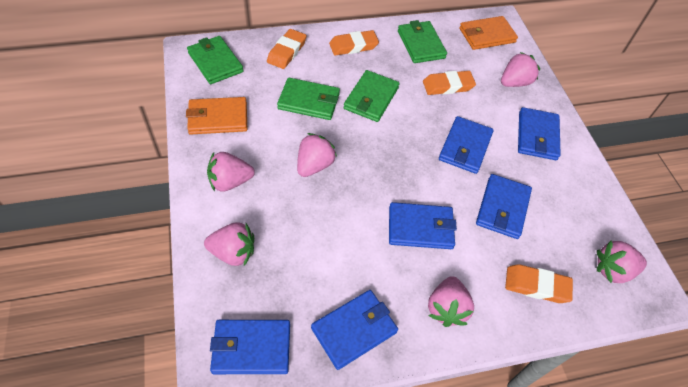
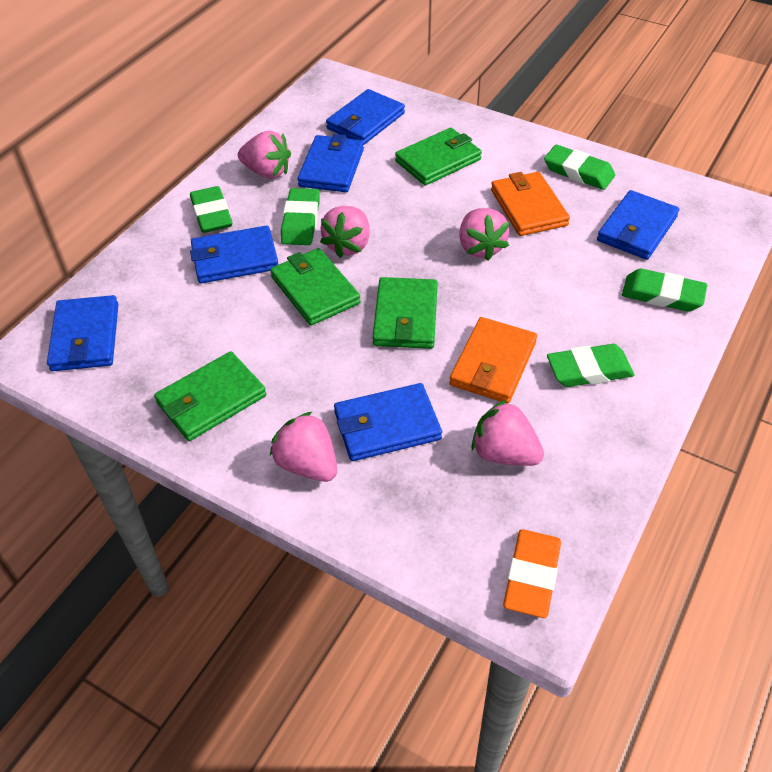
green eraser: none = 0 -> [190,186,233,233] [281,188,320,245] [544,145,615,190] [547,344,635,387] [622,269,707,312] = 5
orange eraser: [267,29,307,69] [329,30,379,56] [423,71,476,95] [505,264,573,303] = 4 -> [503,529,561,618] = 1
pink strawberry: [204,222,254,266] [207,152,255,192] [297,133,337,177] [428,276,474,327] [501,52,540,87] [597,241,647,283] = 6 -> [238,131,291,179] [270,411,337,482] [320,206,370,258] [459,208,509,261] [471,400,544,466] = 5

